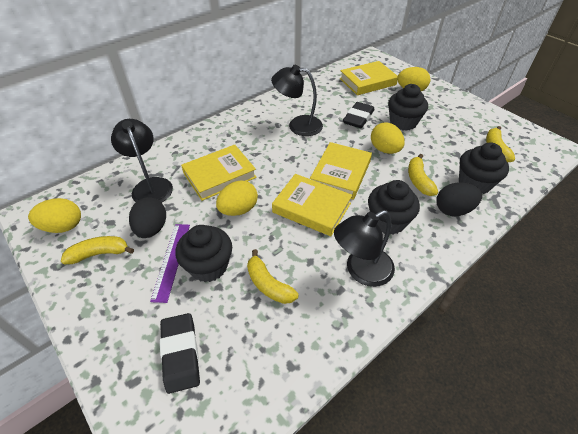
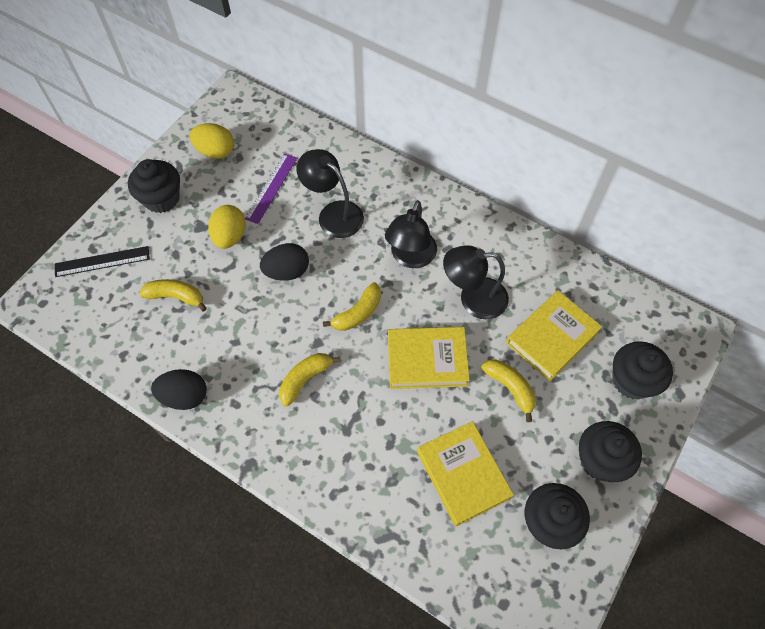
black eraser: [160,313,200,394] [343,102,375,128] = 2 -> none = 0
black ruler: none = 0 -> [55,246,150,277] = 1
yellow book: [181,145,257,201] [272,174,352,236] [310,142,372,200] [340,61,398,95] = 4 -> [388,327,470,389] [417,421,514,527] [506,290,602,381] = 3
yellow egg: [28,198,81,233] [216,180,258,216] [371,122,405,154] [397,67,430,91] = 4 -> [190,123,234,159] [208,205,246,249] = 2

